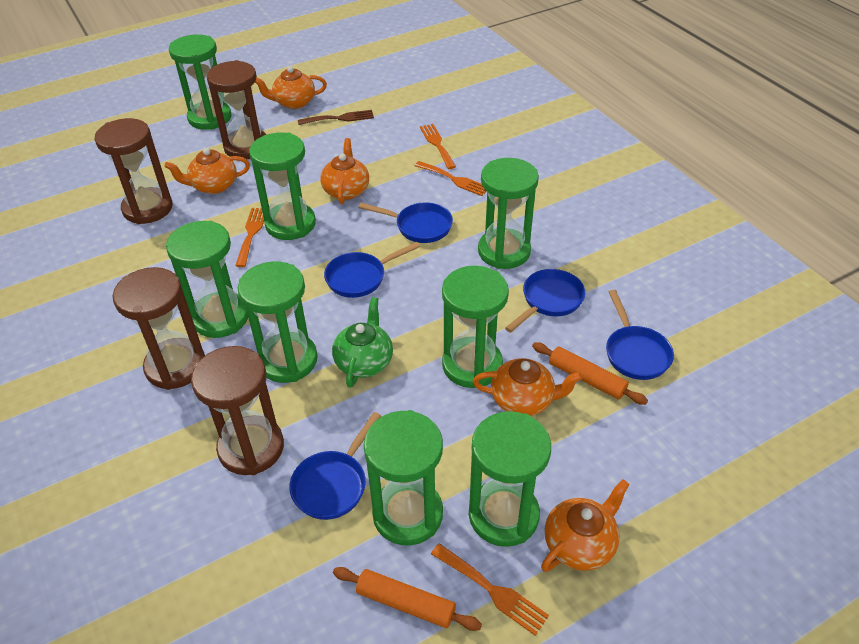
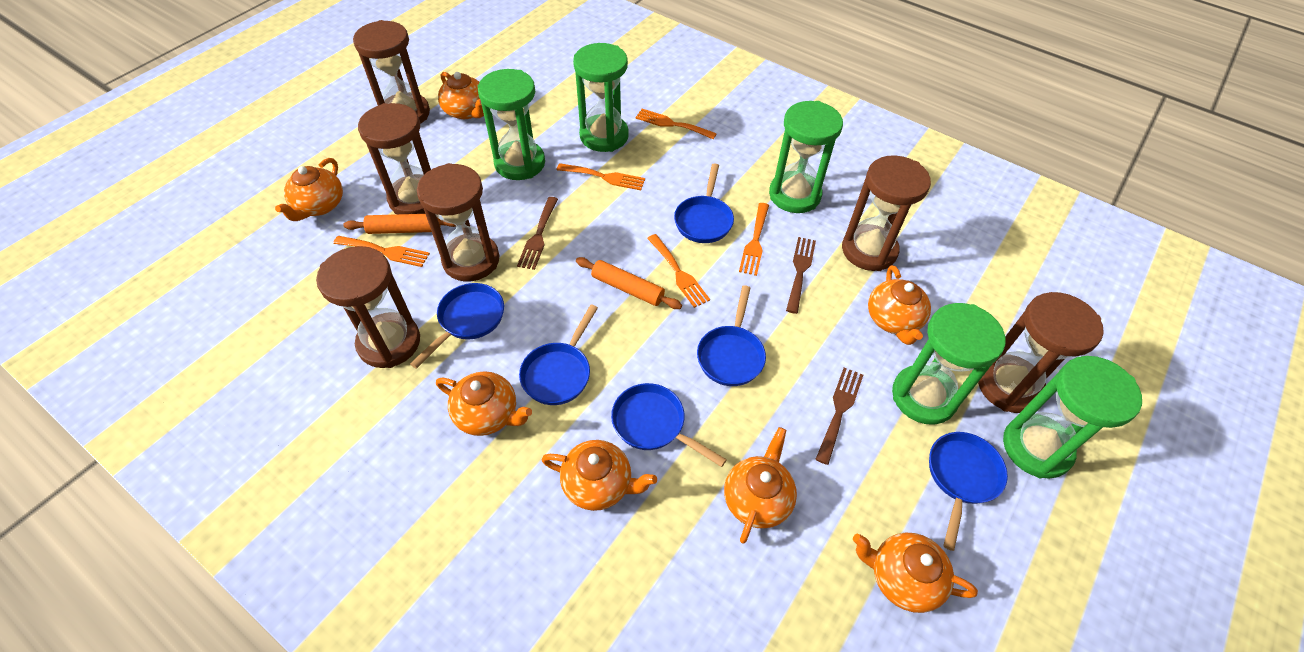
blue pan: [289,412,381,520] [324,242,420,298] [358,202,453,243] [505,269,585,333] [606,290,674,380] = 5 -> [410,283,504,369] [519,305,598,405] [611,383,727,467] [674,163,734,243] [697,285,766,386] [929,432,1008,551] = 6
brown fork: [298,110,374,125] = 1 -> [517,197,558,270] [786,237,816,314] [815,368,863,465] = 3
brown hourglass: [94,118,173,224] [113,267,205,390] [191,346,284,475] [206,60,267,159] = 4 -> [316,246,420,368] [353,20,430,124] [358,103,431,214] [417,163,500,282] [842,155,931,271] [978,292,1104,413] = 6
green hourglass: [166,221,248,338] [169,34,231,130] [238,261,318,383] [249,133,316,240] [364,410,443,546] [442,266,509,388] [469,411,551,547] [478,158,539,269] = 8 -> [478,69,545,180] [573,43,629,152] [769,101,843,213] [892,303,1005,425] [1003,356,1142,479] = 5
green teapot: [332,297,393,388] = 1 -> none = 0
orange fork: [235,208,264,267] [415,161,487,196] [420,124,456,169] [431,543,549,636] = 4 -> [333,236,430,267] [557,163,645,190] [635,109,717,139] [647,234,710,308] [739,203,769,276] = 5
orange teapot: [164,148,250,194] [255,66,327,109] [320,138,369,204] [473,358,582,416] [541,479,630,572] = 5 -> [275,158,343,221] [436,371,532,436] [438,72,484,119] [542,440,657,511] [724,427,797,544] [853,533,978,613] [868,265,931,345] = 7

